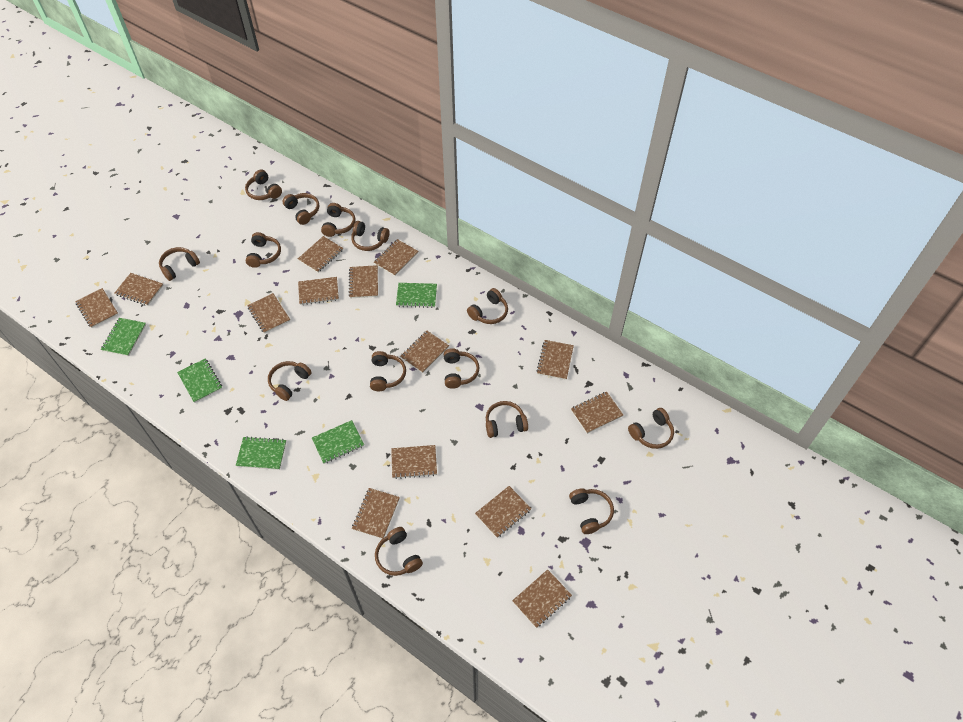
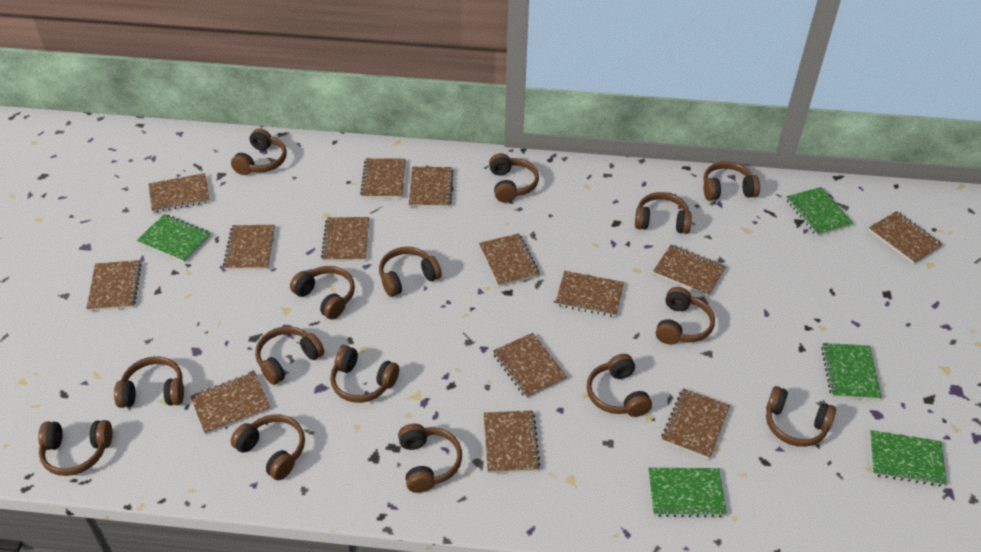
brown headphones: [159,247,200,281] [245,169,282,200] [246,232,281,268] [268,361,312,401] [282,193,319,225] [321,203,356,237] [351,221,389,251] [370,351,406,391] [375,527,423,576] [444,348,479,389] [467,288,508,324] [486,401,528,438] [569,488,614,534] [628,408,674,449] = 14 -> [38,420,113,476] [114,356,184,408] [231,128,287,175] [231,414,305,480] [255,326,324,385] [290,266,355,320] [330,345,399,403] [379,247,442,297] [398,424,462,493] [489,153,539,203] [587,354,652,417] [635,192,692,234] [656,287,715,344] [703,161,760,201] [766,386,836,447] = 15

